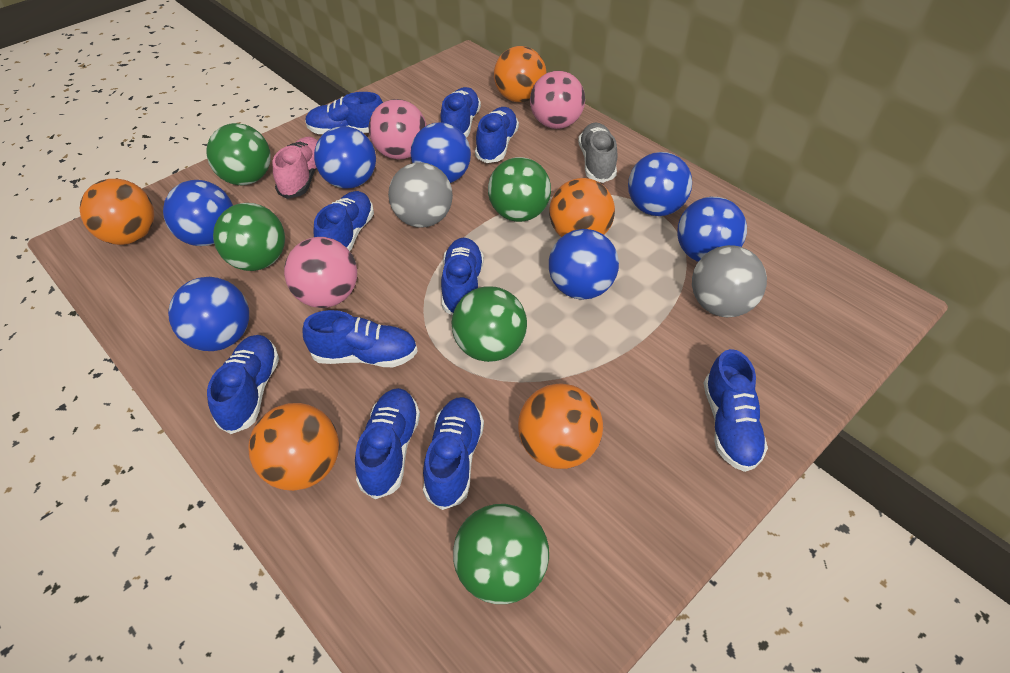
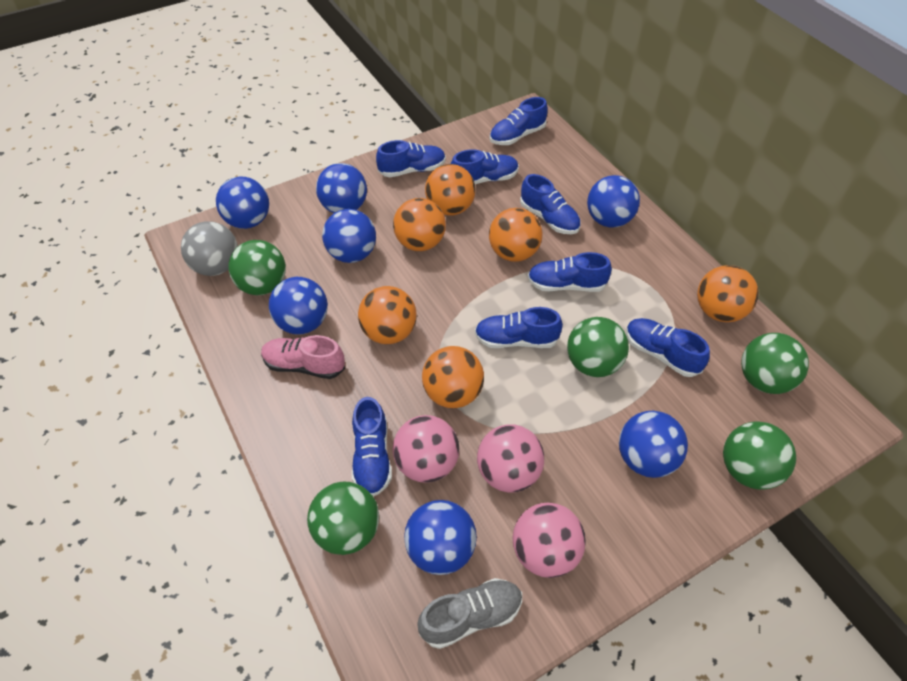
blue shoe: [207,335,279,434] [302,310,418,367] [305,92,383,134] [313,191,374,251] [355,388,420,499] [423,397,484,510] [441,87,481,138] [441,238,484,315] [475,107,519,163] [704,349,768,472] = 10 -> [352,397,392,496] [376,140,446,177] [451,149,519,184] [475,307,563,348] [490,97,548,145] [520,174,581,234] [528,252,612,292] [626,318,710,377] = 8
grey ball: [388,162,453,227] [692,245,767,317] = 2 -> [181,221,238,276] = 1
orange ball: [80,179,154,245] [248,403,339,491] [494,46,547,102] [518,383,603,469] [549,178,615,237] = 5 -> [358,286,417,344] [393,198,446,251] [422,346,484,408] [425,164,476,216] [489,208,542,262] [697,265,759,322] = 6

